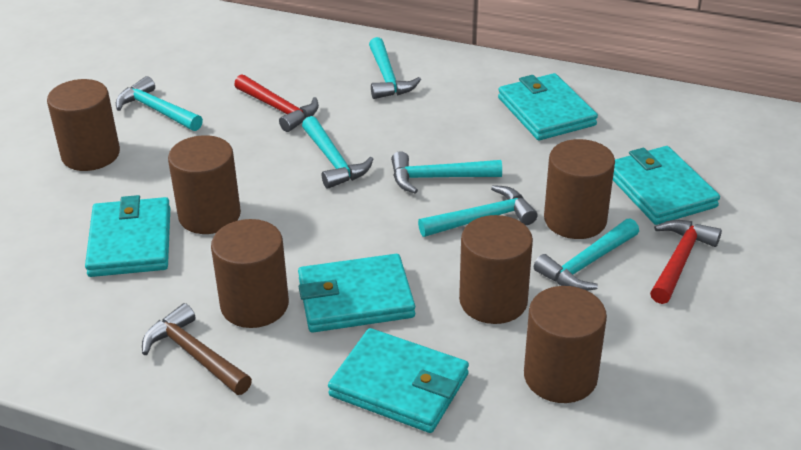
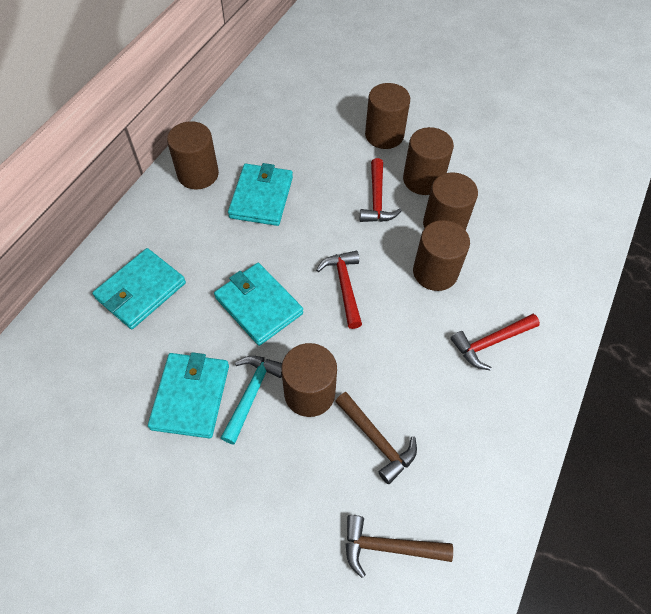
brown hammer: [142,303,252,395] = 1 -> [335,392,417,484] [346,515,453,578] = 2
red hammer: [234,74,319,132] [650,220,722,304] = 2 -> [316,251,362,329] [360,158,402,222] [451,314,540,370] = 3
turquoise hammer: [116,76,203,131] [302,116,373,189] [369,37,421,99] [391,151,502,194] [418,185,537,237] [534,218,639,291] = 6 -> [221,356,282,444] = 1
turquoise wallet: [85,195,170,277] [298,254,415,333] [328,328,469,433] [498,73,598,140] [613,146,720,225] = 5 -> [92,248,186,329] [148,352,229,438] [214,263,303,346] [228,163,293,226] = 4

